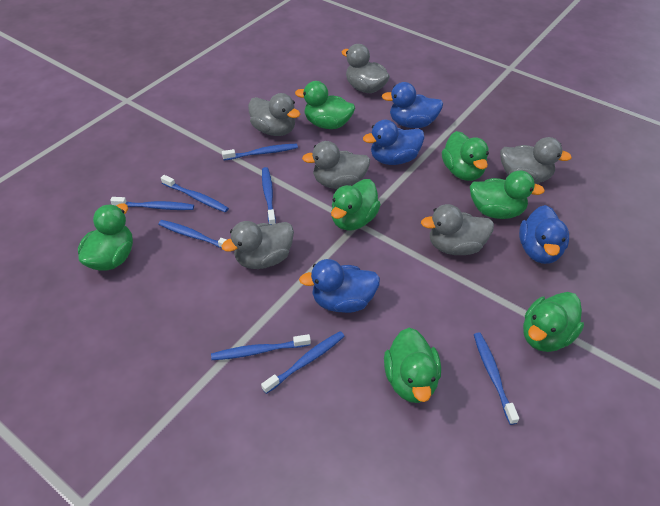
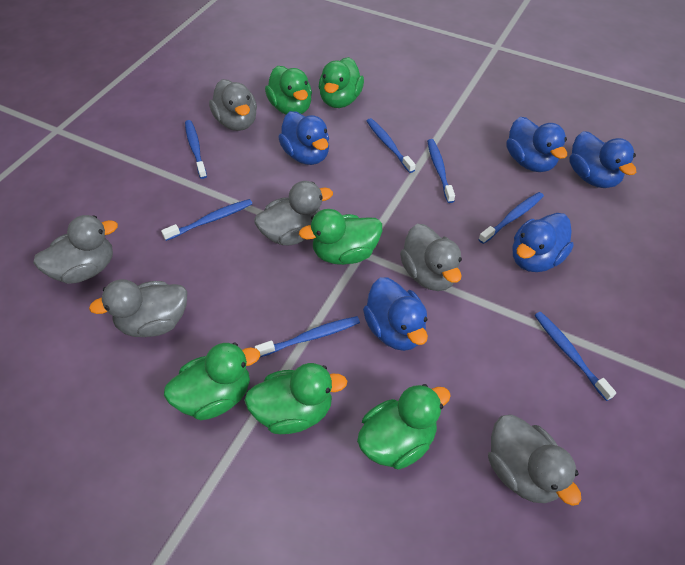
blue duck: [299,259,380,313] [363,119,425,165] [382,82,443,128] [519,205,569,264] = 4 -> [278,111,329,165] [363,277,428,351] [506,117,567,172] [513,213,574,272] [570,131,636,188] = 5
blue toothbrush: [110,197,194,210] [158,220,232,252] [161,175,229,212] [211,334,311,360] [222,144,298,160] [261,331,345,394] [262,167,276,225] [474,332,519,425] = 8 -> [161,199,252,241] [185,120,207,179] [255,316,360,357] [367,118,416,173] [427,139,455,203] [479,192,544,244] [535,312,616,401] = 7
green duck: [78,203,133,271] [295,81,355,129] [331,179,381,231] [384,328,441,403] [442,131,489,181] [470,170,545,219] [523,292,584,352] = 7 -> [164,343,260,420] [244,363,347,434] [265,66,312,114] [299,209,382,265] [319,57,364,108] [357,384,451,470] = 6

